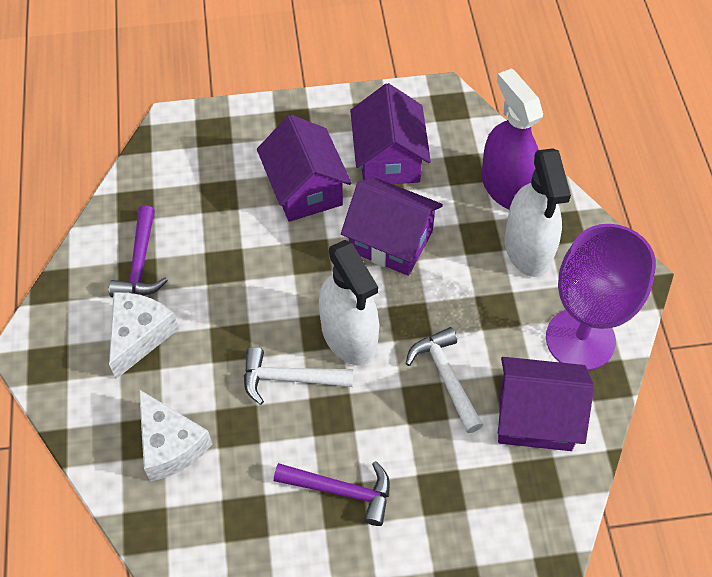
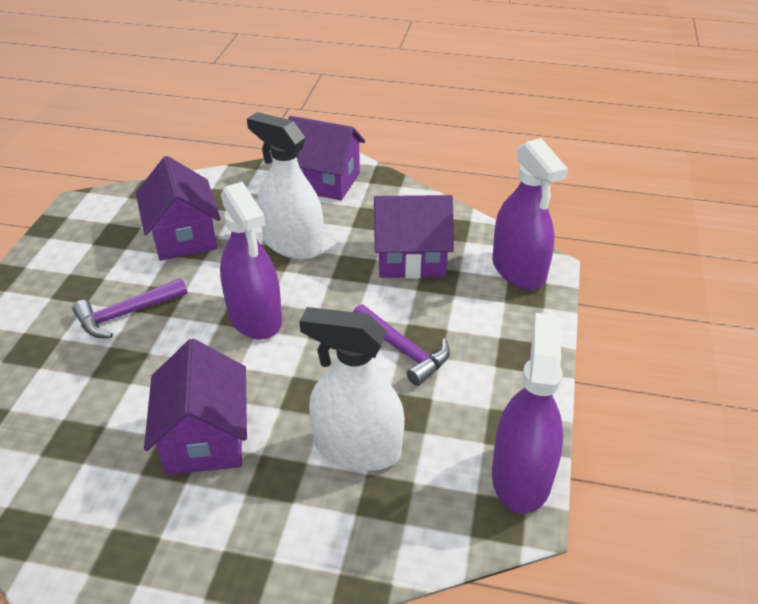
purple goblet: [546,224,656,371] = 1 -> none = 0
purple spray bottle: [481,68,543,209] = 1 -> [220,181,282,340] [492,138,568,290] [492,313,563,513] = 3
white cheese: [109,292,179,379] [139,389,212,481] = 2 -> none = 0
white hammer: [244,347,354,405] [406,327,483,433] = 2 -> none = 0

